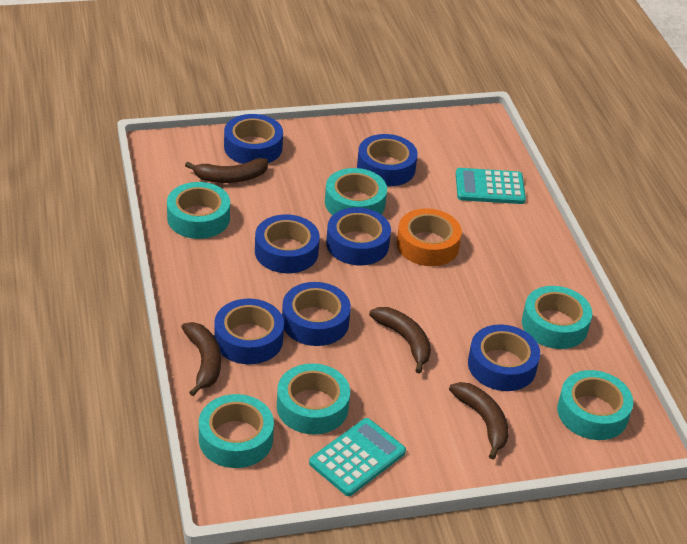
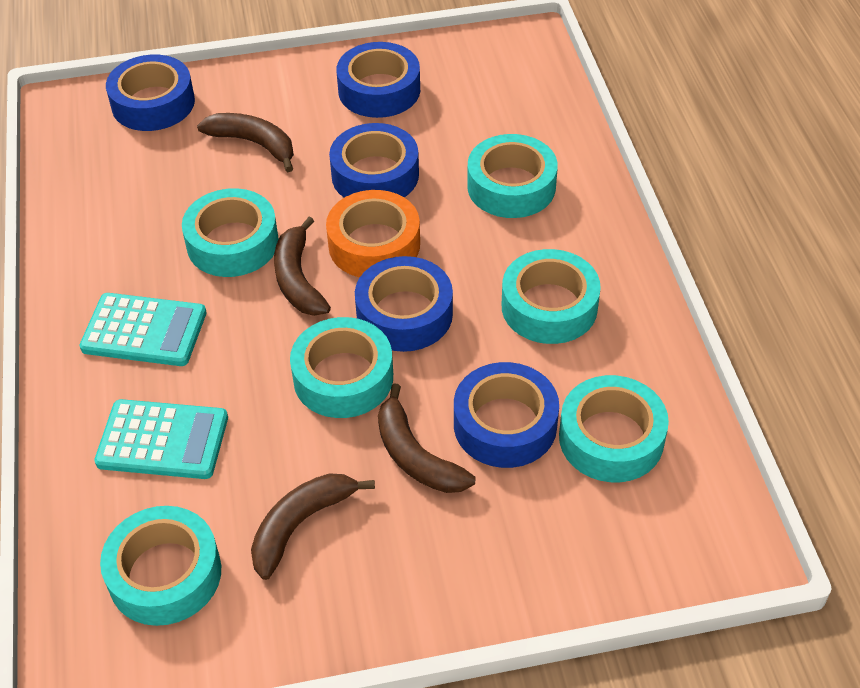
blue tape: [214,299,284,364] [224,114,283,164] [255,214,320,273] [282,282,351,346] [326,207,391,265] [357,134,418,186] [468,325,540,391] = 7 -> [106,55,195,131] [329,123,419,198] [337,42,420,118] [355,256,453,352] [454,362,559,468] = 5

